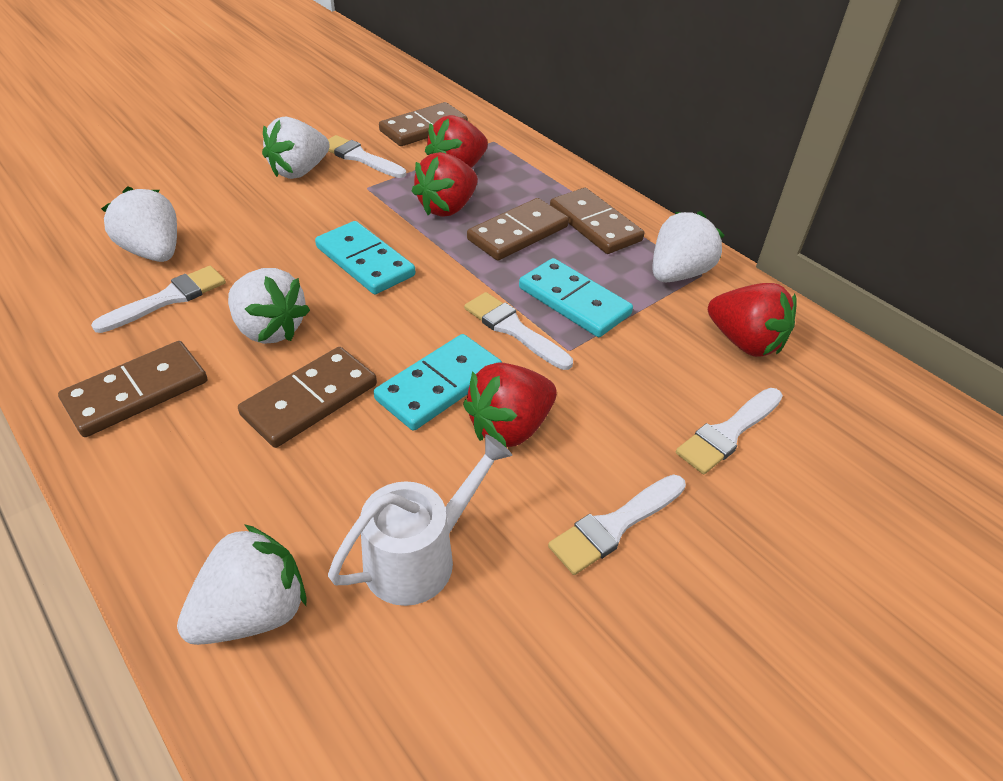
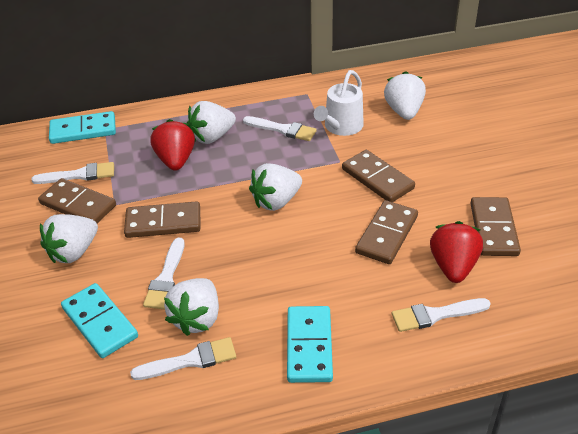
red strawberry: [412,152,478,217] [425,115,488,168] [463,362,557,448] [708,283,797,357] = 4 -> [150,119,195,171] [430,221,483,283] = 2

